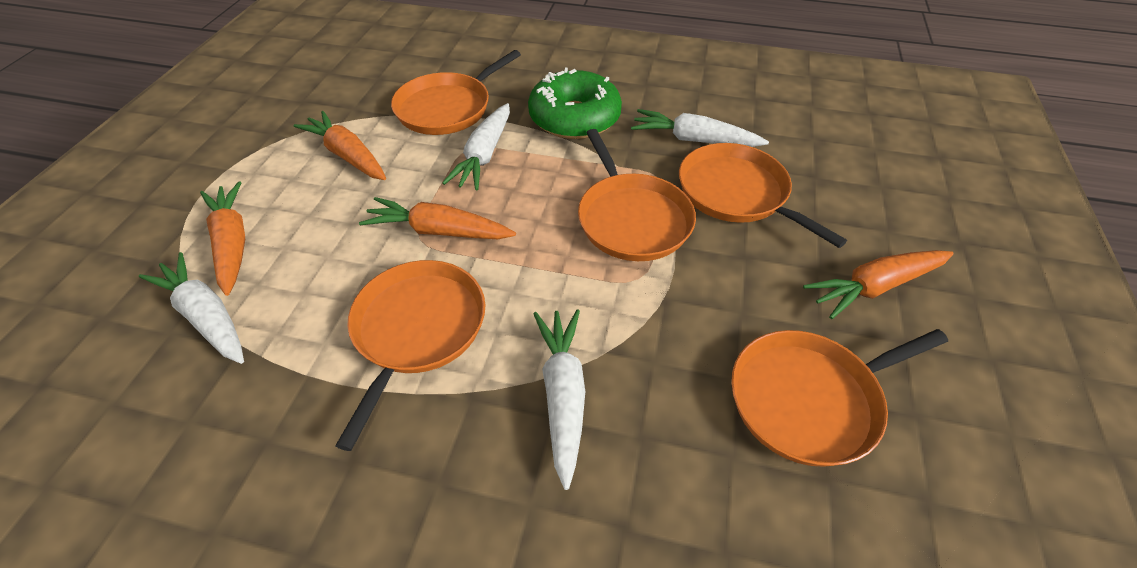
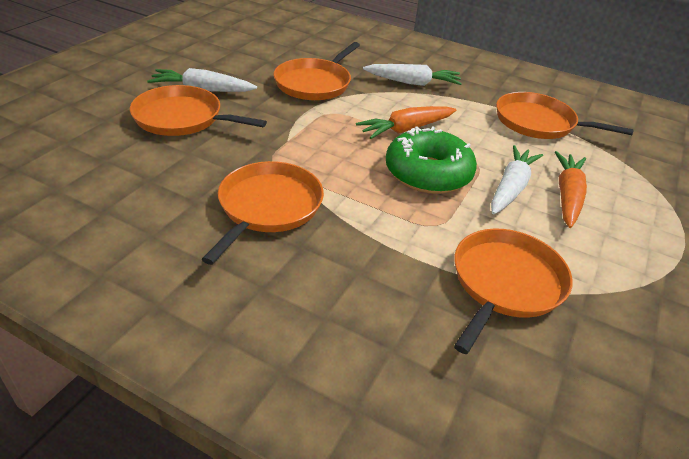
orange carrot: [200,181,245,296] [293,111,386,180] [359,197,516,239] [803,250,954,319] = 4 -> [356,106,456,139] [555,151,587,228] = 2
white carrot: [139,252,244,364] [442,103,510,191] [533,309,585,490] [631,109,769,147] = 4 -> [147,68,257,92] [363,64,462,86] [491,145,543,214] = 3

